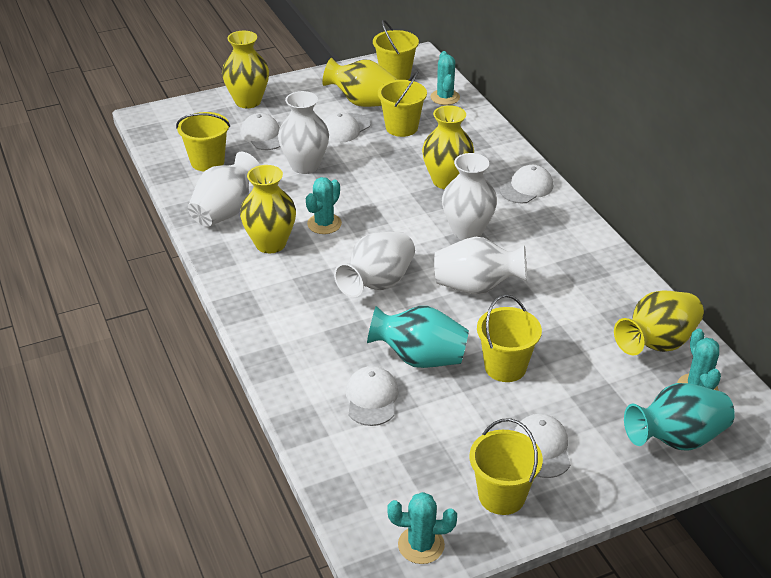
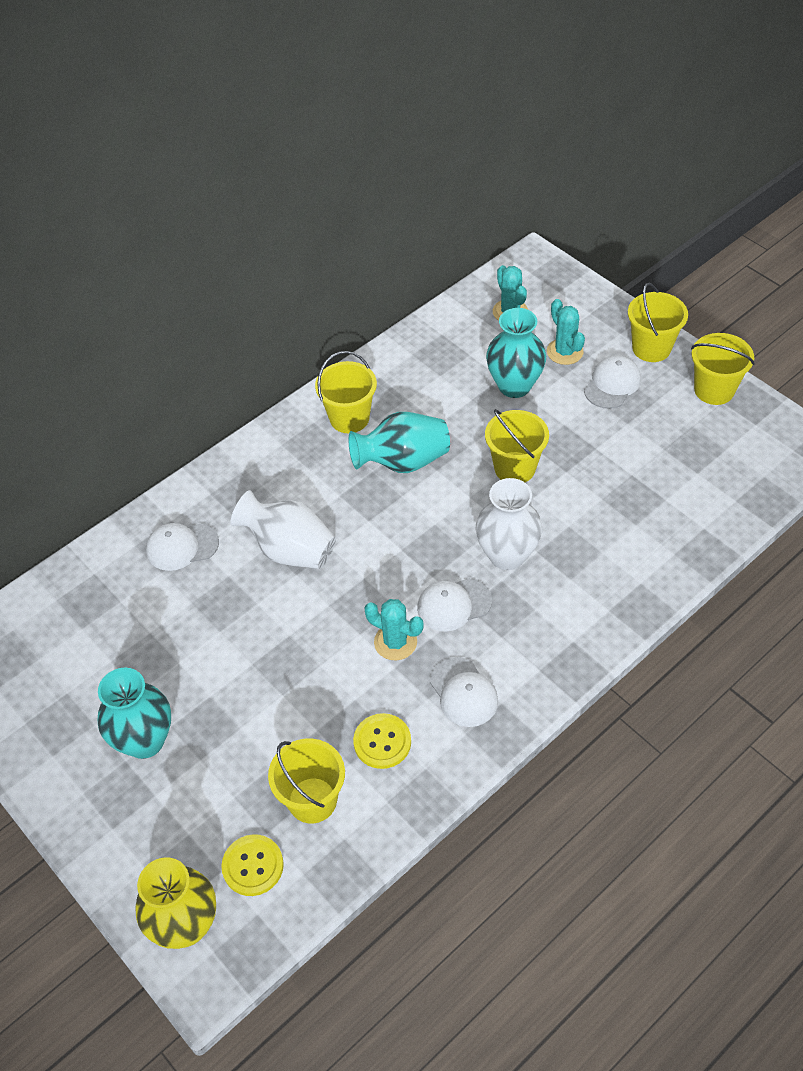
turquoise cactus: [306,177,342,234] [388,492,457,564] [431,51,460,105] [677,329,721,391] = 4 -> [364,599,424,661] [493,265,528,321] [547,299,585,365] = 3
turquoise vase: [367,306,469,368] [624,383,735,451] = 2 -> [98,668,171,759] [349,412,450,473] [486,308,546,398] = 3
white cap: [240,113,280,150] [324,112,371,143] [346,366,399,426] [500,165,553,204] [515,414,571,478] = 5 -> [146,523,219,571] [417,578,492,631] [430,657,498,727] [584,355,641,409] = 4
white vase: [188,152,260,227] [278,91,329,174] [334,232,415,297] [434,237,527,295] [442,153,497,240] = 5 -> [231,490,336,569] [475,478,542,570] = 2
yellow button: none = 0 -> [221,834,284,896] [353,713,411,769] = 2
yellow vase: [222,31,269,108] [240,165,296,253] [322,58,398,107] [422,105,474,189] [614,290,704,355] = 5 -> [136,857,216,949] = 1

